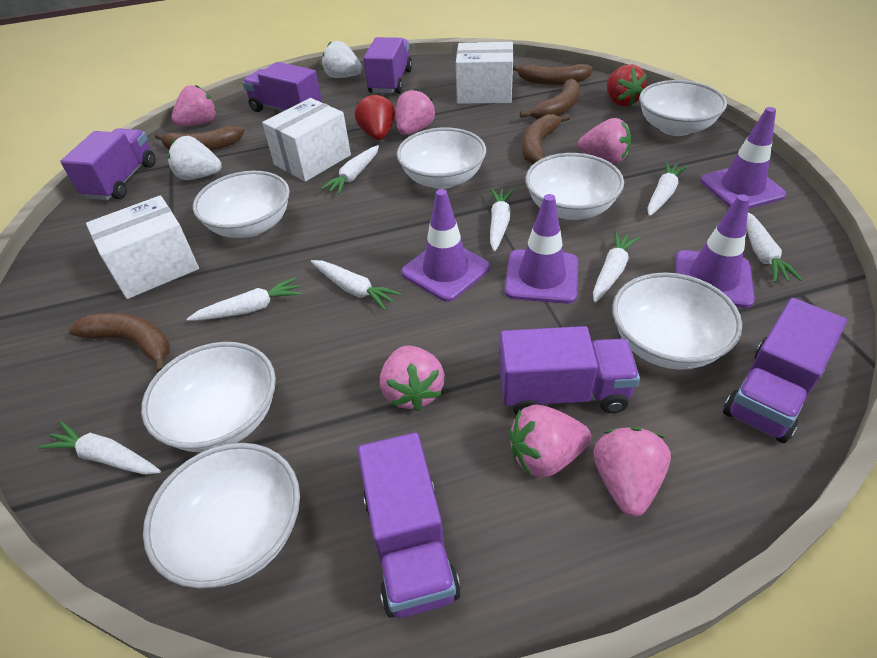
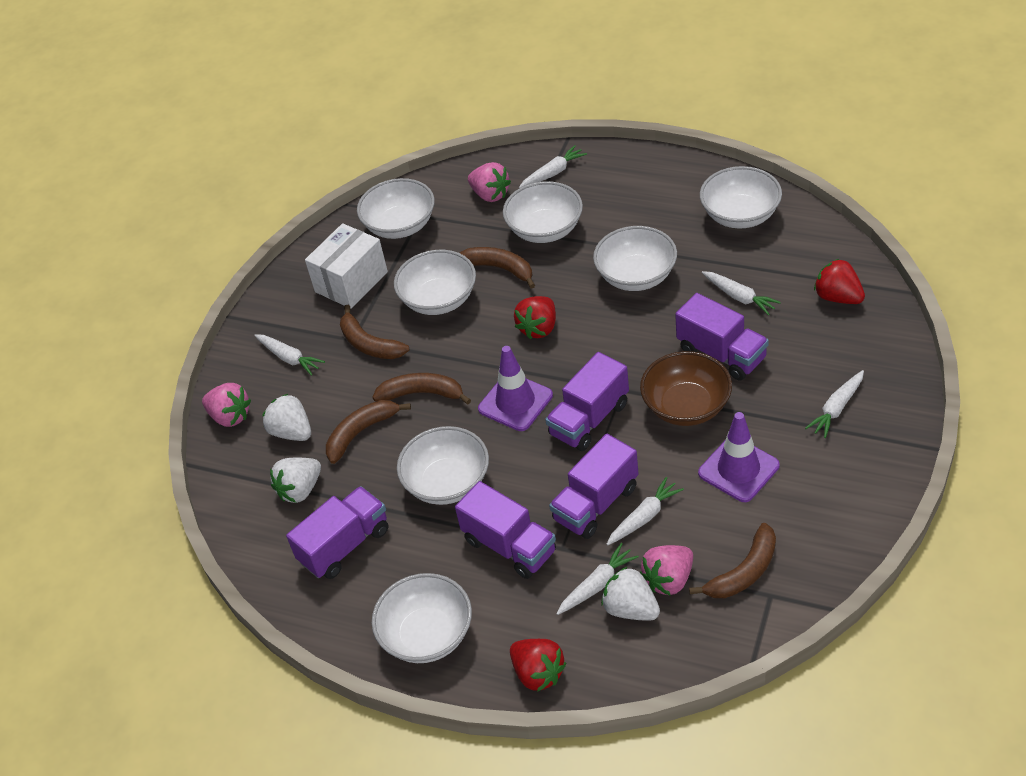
brown bowl: none = 0 -> [640,351,732,426] = 1
pink strawberry: [171,85,217,126] [380,345,445,411] [396,89,435,135] [509,404,591,478] [578,118,631,164] [594,427,671,517] = 6 -> [202,383,251,427] [468,162,511,202] [640,545,693,596] = 3
purple traffic cone: [401,189,490,302] [504,194,578,304] [675,194,755,308] [700,107,786,209] = 4 -> [478,346,553,431] [698,412,780,502] = 2
purple truck: [60,128,156,200] [242,62,322,112] [358,432,461,618] [363,37,413,94] [499,326,640,415] [723,298,847,443] = 6 -> [286,486,388,579] [455,481,556,579] [545,352,629,451] [549,434,639,539] [675,293,769,380] = 5
red strawberry: [355,93,395,140] [607,64,647,107] = 2 -> [510,639,566,692] [514,296,556,339] [814,259,865,304] = 3
white box: [86,195,199,299] [262,98,351,182] [456,42,513,104] = 3 -> [305,223,388,309] = 1
white carrot: [38,422,161,475] [187,277,302,321] [311,260,401,310] [321,145,379,194] [490,189,514,252] [593,231,640,303] [647,161,688,216] [746,213,802,283] = 8 -> [254,334,325,376] [519,145,587,188] [556,543,639,615] [606,477,684,546] [702,271,781,315] [805,370,864,438] = 6
white strawberry: [168,136,222,180] [322,41,362,78] = 2 -> [263,394,311,441] [270,457,321,503] [601,567,660,621] = 3

